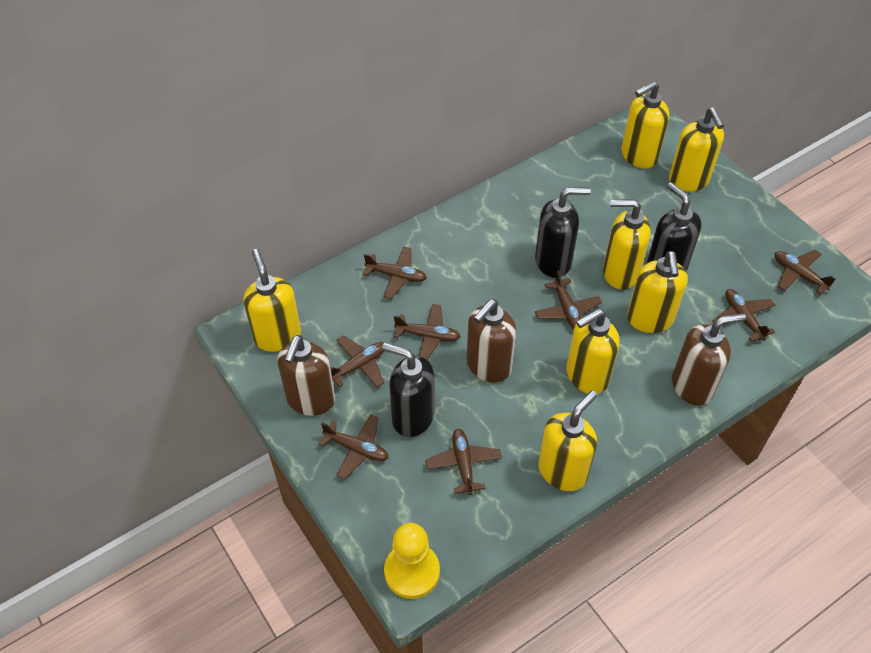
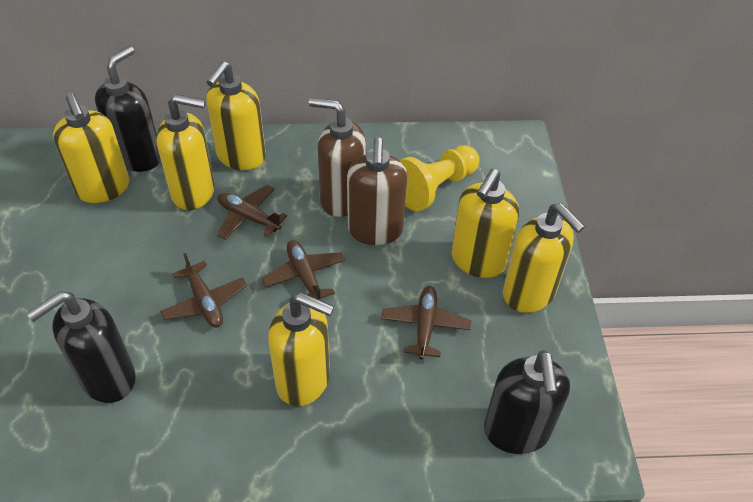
brown plane: [319,414,389,479] [330,335,385,387] [363,246,427,299] [394,304,461,360] [425,429,502,495] [535,270,602,329] [712,289,775,342] [775,250,835,295] = 8 -> [160,253,247,327] [217,185,287,240] [262,240,345,301] [381,286,471,359] = 4
brown soap dispenser: [277,335,335,416] [467,299,516,382] [672,313,746,406] = 3 -> [309,98,366,217] [347,137,407,245] = 2
yellow soap dispenser: [243,249,301,352] [538,390,597,491] [566,309,620,394] [603,199,651,289] [622,81,669,169] [627,251,688,333] [669,107,724,192] = 7 -> [53,93,129,203] [156,94,215,210] [206,61,266,170] [268,293,334,406] [451,169,519,278] [503,203,585,313] = 6

